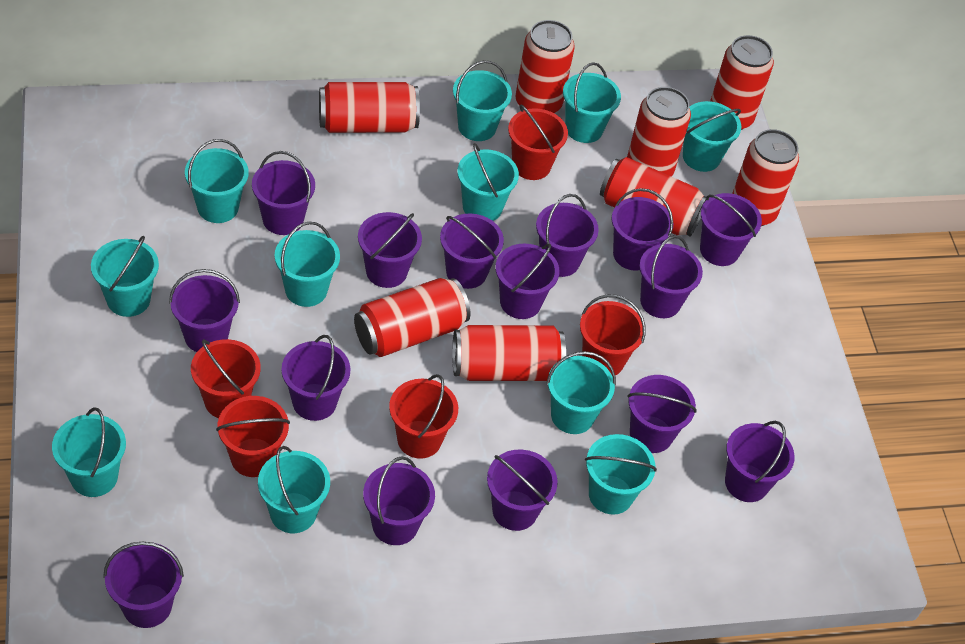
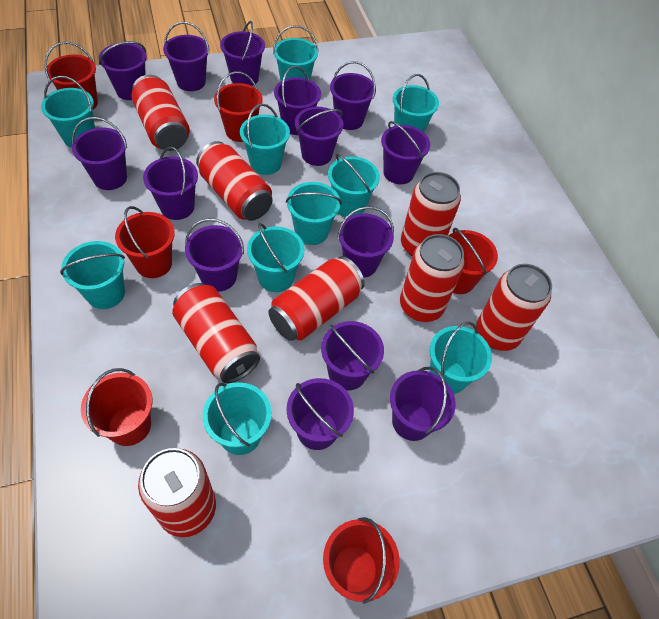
purple bucket: [103,541,184,628] [169,269,240,352] [252,151,315,235] [281,335,351,421] [358,212,422,288] [363,456,435,545] [440,214,504,289] [487,450,558,531] [495,244,559,319] [536,194,599,277] [612,188,673,271] [627,375,697,453] [639,235,703,318] [700,193,762,266] [725,421,795,502] = 15 -> [72,117,127,190] [99,41,147,100] [143,147,198,220] [163,22,209,91] [185,218,244,292] [220,21,265,86] [274,66,321,135] [287,378,354,450] [295,107,343,166] [321,321,384,390] [330,61,376,130] [337,206,394,278] [381,121,430,184] [390,367,456,441] = 14
red bucket: [191,339,261,418] [216,396,290,477] [389,374,458,459] [508,104,568,180] [580,294,646,377] = 5 -> [44,42,98,110] [81,368,152,446] [115,206,175,278] [214,71,263,142] [323,517,400,604] [449,228,498,294] = 6
turquoise bucket: [52,407,126,497] [91,236,159,317] [185,139,249,223] [258,446,330,533] [275,221,340,307] [453,60,512,141] [457,143,519,221] [546,351,616,434] [563,62,621,143] [585,434,657,515] [683,101,741,172] = 11 -> [41,76,95,148] [60,241,125,309] [202,382,272,455] [240,104,290,175] [247,223,305,292] [273,25,319,81] [286,182,342,245] [328,154,380,217] [393,74,439,132] [429,322,492,394] = 10

